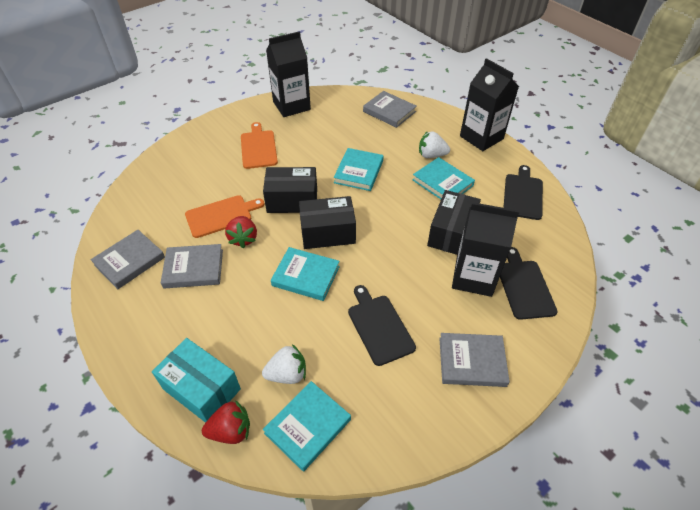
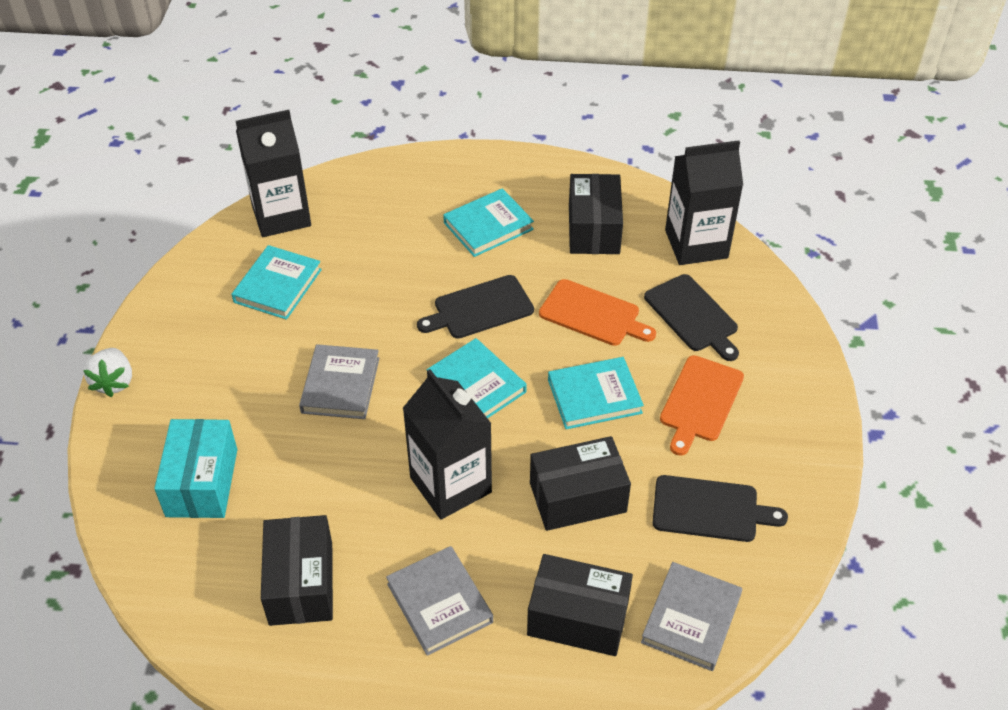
black box: [263,167,317,213] [299,196,356,249] [427,190,481,255] = 3 -> [261,515,333,626] [527,554,633,656] [530,436,631,531] [569,174,623,254] = 4
grey book: [91,230,165,289] [161,244,223,288] [363,91,417,128] [439,333,510,387] = 4 -> [299,344,380,419] [386,546,493,656] [641,562,742,671] = 3
red strawberry: [202,400,250,444] [225,216,257,248] = 2 -> none = 0
white strawberry: [262,344,306,384] [419,131,450,158] = 2 -> [83,348,132,397] = 1

